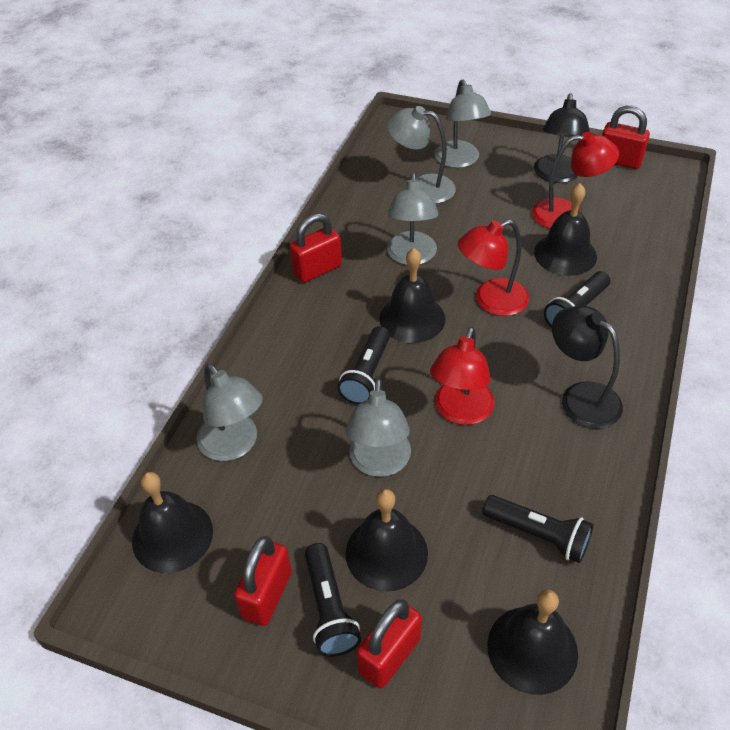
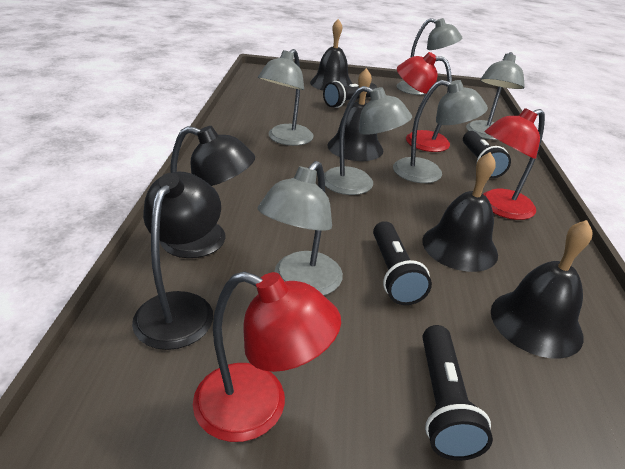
black bell: [132,472,213,573] [346,489,428,592] [379,248,445,343] [487,590,578,695] [534,183,597,276] = 5 -> [310,19,352,90] [328,68,383,161] [422,152,498,272] [491,220,593,359] = 4
grey lamp: [197,363,263,461] [346,378,411,477] [387,106,456,204] [387,173,439,265] [434,80,491,168] = 5 -> [258,49,314,146] [258,161,343,295] [324,86,412,195] [393,80,488,183] [397,18,462,95] [466,52,525,140] = 6
red padlock: [234,536,292,626] [290,213,342,283] [357,600,422,689] [602,106,650,169] = 4 -> none = 0

